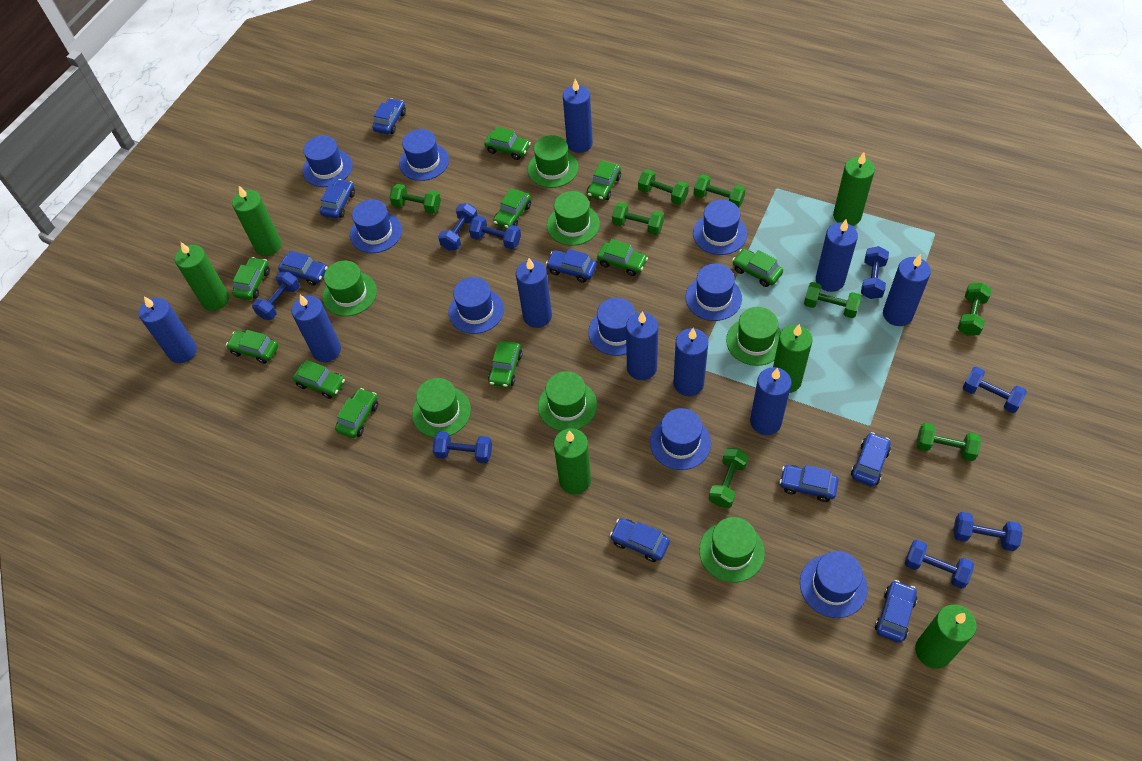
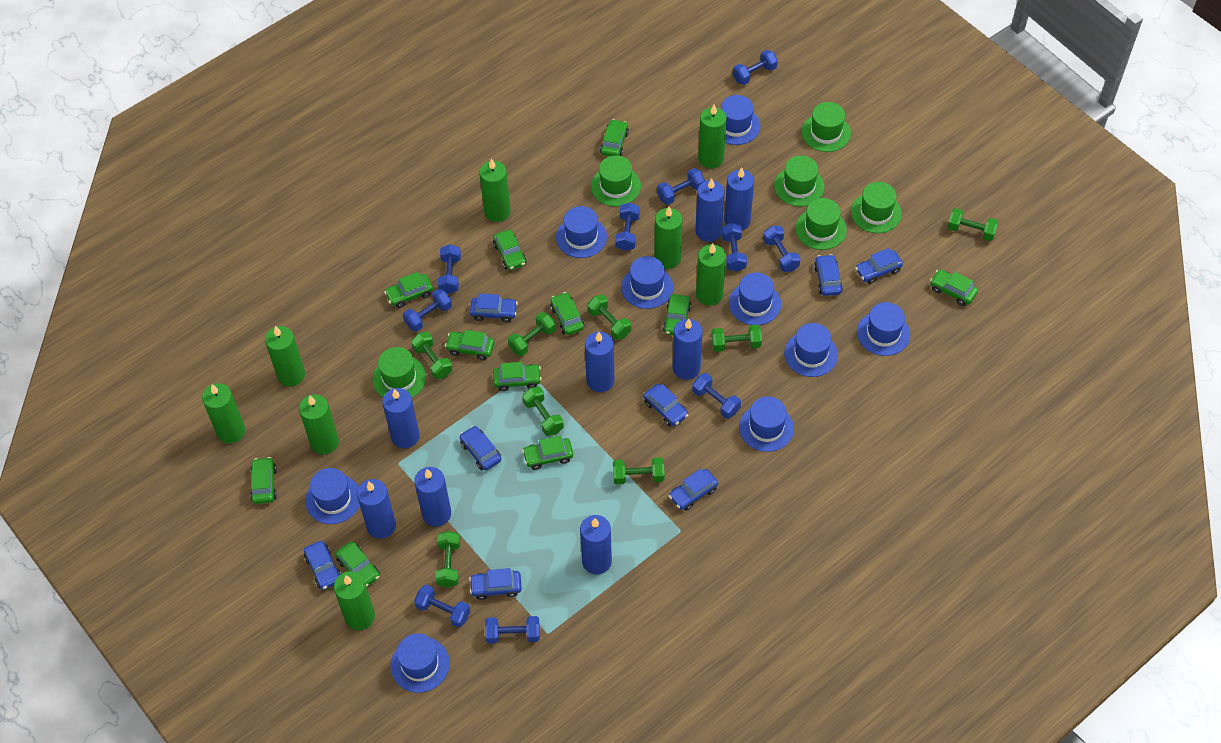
blue candle: [139,296,197,363] [292,295,341,362] [516,258,552,328] [563,79,593,153] [626,312,658,380] [673,328,708,396] [750,367,792,435] [816,219,858,292] [883,255,931,326] = 9 -> [357,479,396,539] [382,388,420,448] [414,467,451,527] [580,515,612,574] [585,332,614,392] [673,319,703,380] [695,178,725,242] [724,167,754,230] = 8
blue dumbbell: [252,271,300,320] [433,431,492,463] [438,203,478,251] [469,215,521,249] [861,246,889,299] [905,540,974,589] [953,512,1023,551] [962,367,1027,413] = 8 -> [403,289,452,332] [414,585,470,628] [438,244,461,294] [485,616,540,644] [615,202,640,251] [657,168,705,205] [692,373,741,419] [721,223,747,272] [733,50,778,85] [763,226,801,272] = 10
green candle: [175,242,229,311] [232,186,282,256] [554,428,591,495] [773,324,813,393] [833,152,875,226] [915,605,977,669] = 6 -> [202,383,245,444] [265,326,305,387] [299,394,339,455] [334,571,375,630] [479,158,511,222] [654,207,682,269] [696,243,726,306] [698,105,727,169] = 8
green car: [226,330,278,364] [232,257,270,300] [293,360,345,399] [335,388,378,438] [484,127,531,160] [488,341,522,388] [493,188,531,229] [587,160,621,201] [597,239,648,276] [732,249,783,287] = 10 -> [250,457,277,504] [335,541,380,587] [384,272,433,308] [445,330,494,360] [493,230,526,270] [493,362,542,391] [522,436,573,470] [550,292,585,335] [600,119,629,156] [663,294,691,335] [930,269,978,306] = 11
green hat: [322,261,377,316] [412,378,471,438] [528,135,579,188] [538,371,597,431] [547,191,600,246] [699,517,765,583] [726,307,781,366] = 7 -> [372,347,426,397] [591,155,641,206] [774,155,825,207] [795,198,847,250] [801,102,851,152] [851,182,902,233] = 6

